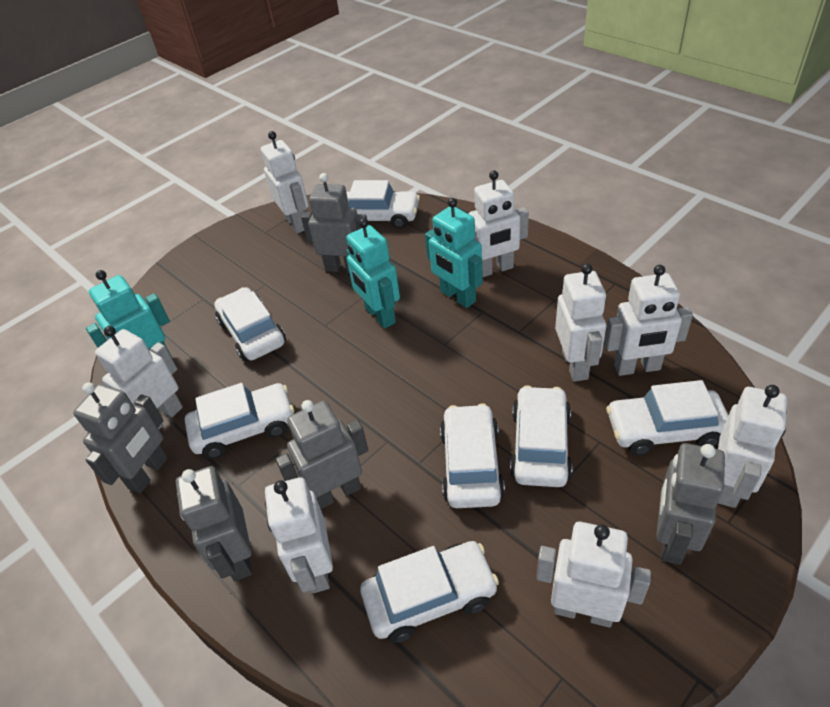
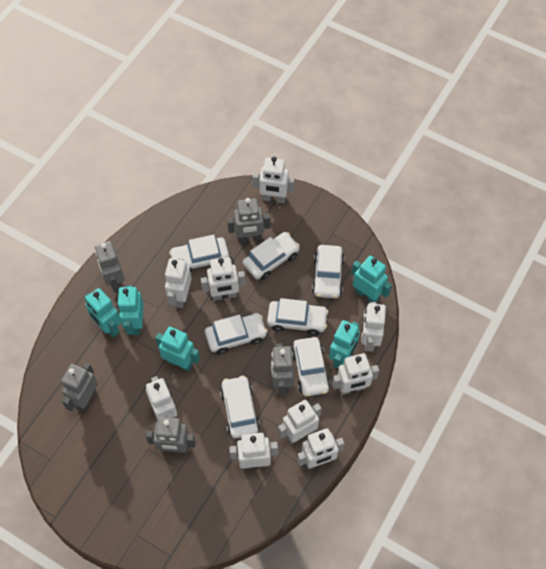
turquoise robot: [86,270,171,356] [346,218,400,329] [425,198,483,308] = 3 -> [84,288,121,338] [117,285,144,335] [156,326,200,372] [329,320,360,369] [351,256,392,302] = 5
white robot: [95,326,183,429] [261,131,309,233] [265,477,333,594] [469,170,529,277] [536,522,651,628] [555,263,606,382] [604,265,693,376] [718,385,787,508] = 8 -> [146,376,177,419] [165,258,192,308] [201,257,246,301] [229,433,278,469] [253,157,295,203] [278,400,322,444] [297,428,345,469] [332,353,379,395] [361,302,386,352] = 9

